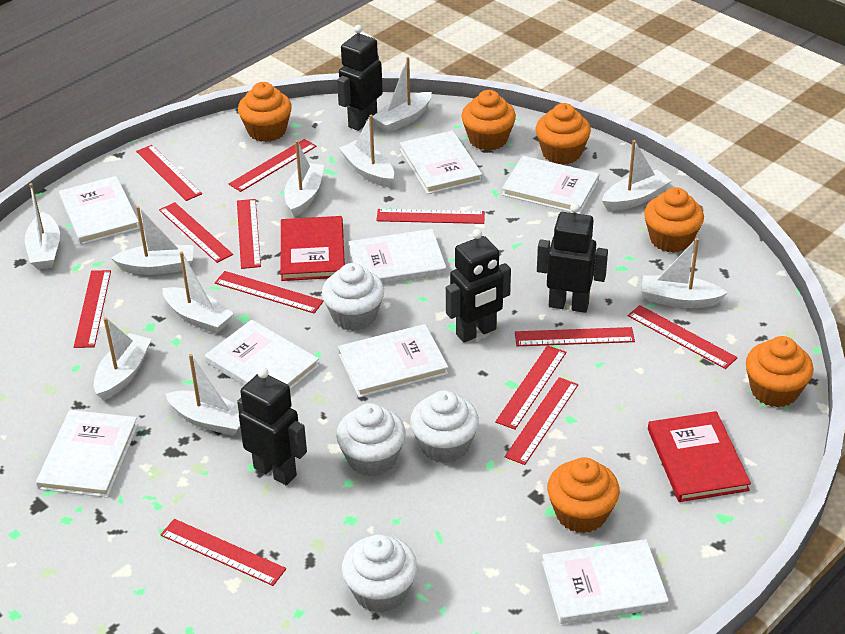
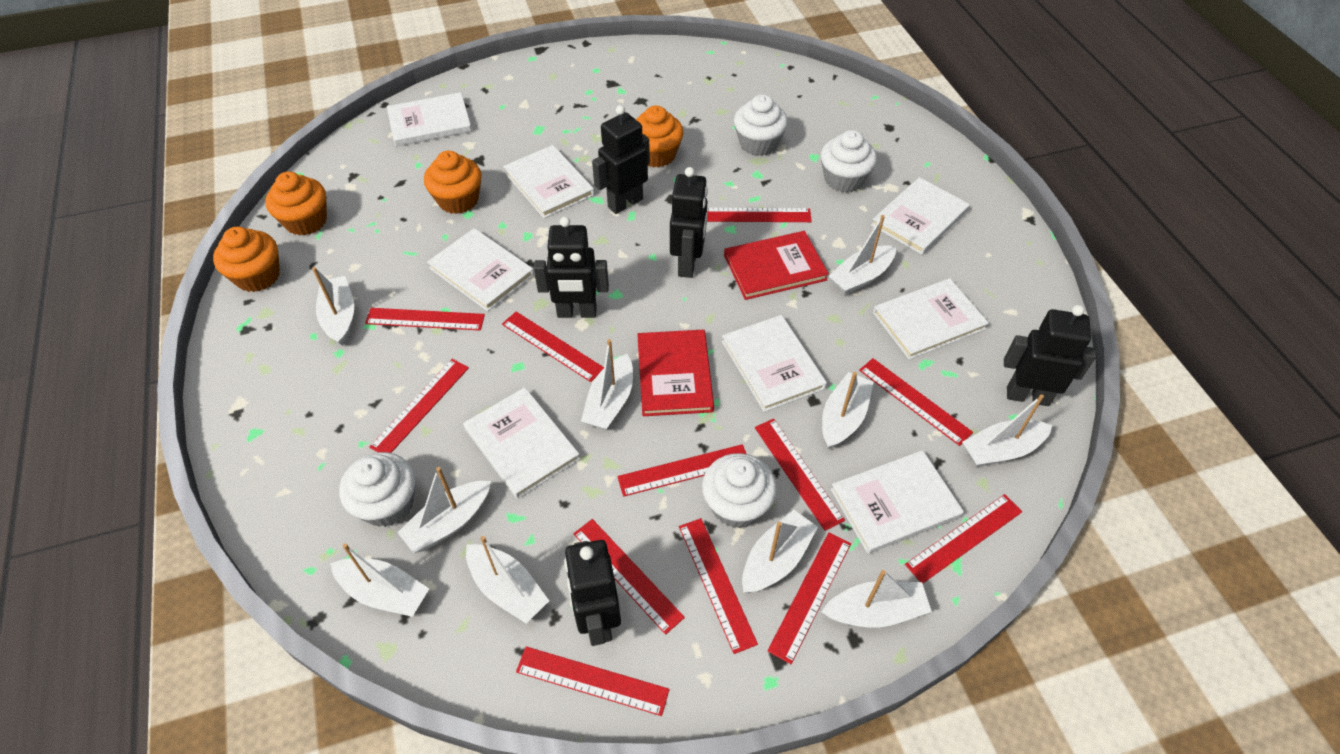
black robot: [237,367,307,485] [337,25,383,131] [446,229,511,343] [537,203,608,313] = 4 -> [534,217,609,318] [564,540,621,646] [592,105,650,214] [670,167,708,278] [1004,305,1096,406] = 5
orange cupcake: [238,82,292,142] [461,90,516,151] [536,103,591,165] [547,457,620,533] [644,187,704,253] [746,336,813,407] = 6 -> [213,227,280,292] [265,172,327,236] [424,151,482,214] [636,106,684,168] = 4

